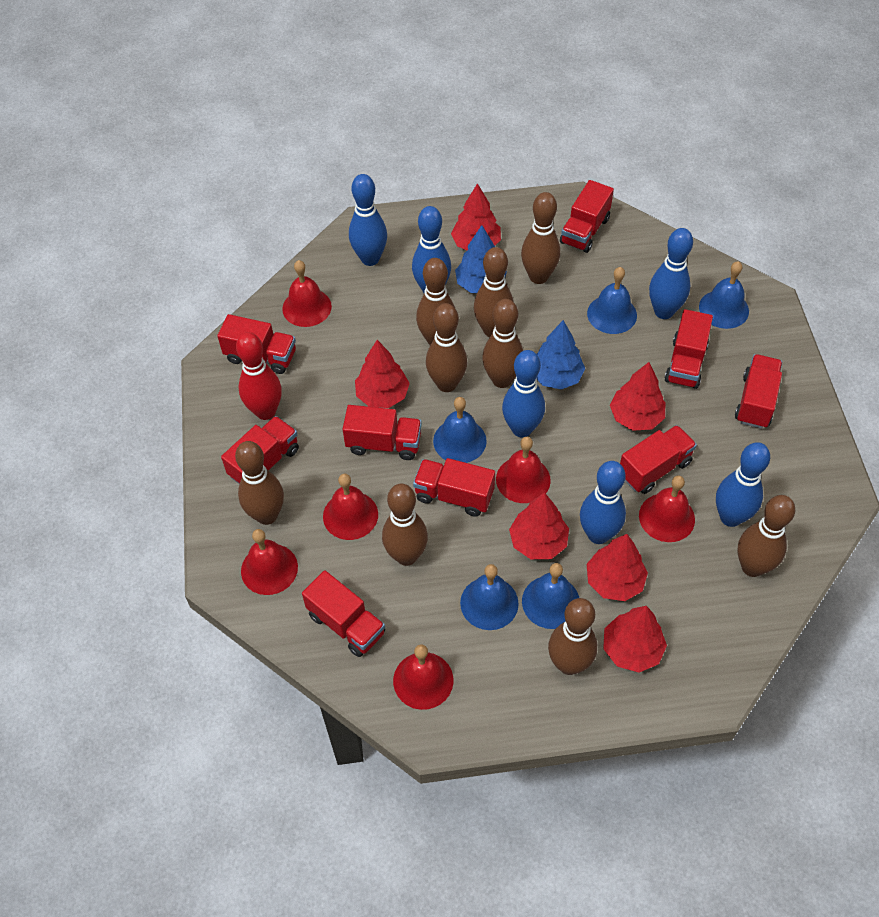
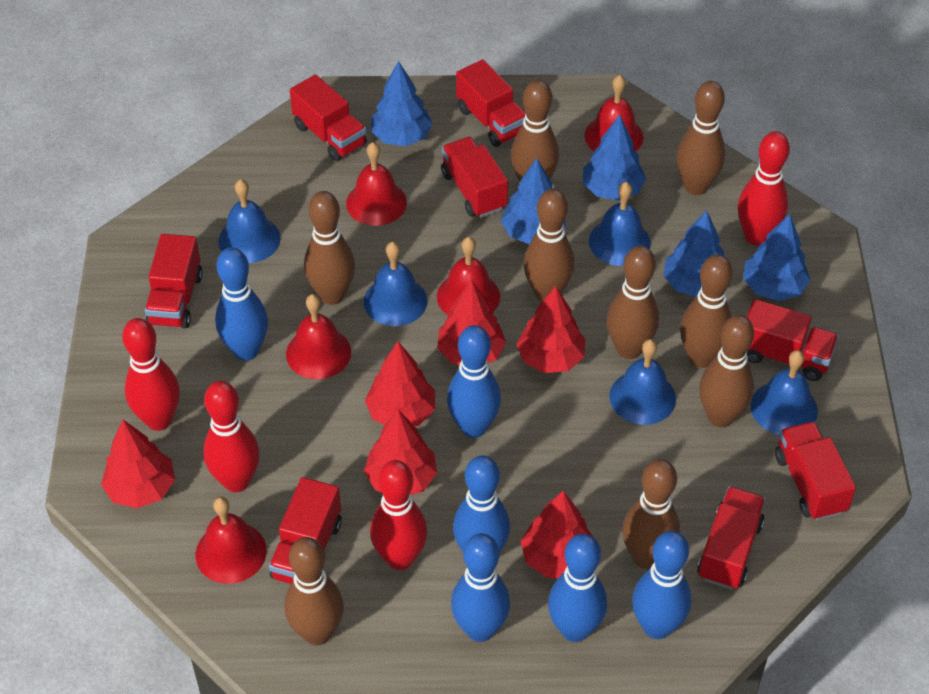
blue tree: [455,225,507,293] [536,320,585,390] = 2 -> [371,61,433,146] [501,158,566,244] [583,115,646,201] [663,210,725,297] [743,214,811,301] = 5
red bell: [241,529,298,595] [282,260,332,327] [323,474,378,540] [393,644,454,710] [496,437,551,503] [639,475,695,542] = 6 -> [196,497,267,584] [286,294,351,379] [346,142,407,226] [437,237,500,316] [585,75,643,151] = 5
red bowling pin: [236,332,282,420] = 1 -> [122,318,180,431] [203,381,259,492] [370,460,427,570] [738,131,790,246] = 4
red truck: [217,314,296,374] [221,416,299,484] [302,570,385,657] [343,405,422,460] [413,458,495,517] [560,180,614,253] [620,425,697,494] [665,309,713,389] [735,354,782,429] = 9 -> [145,234,203,329] [269,477,342,584] [290,74,367,161] [441,137,508,218] [456,59,526,147] [697,486,766,589] [747,299,839,381] [775,422,856,520] = 8

